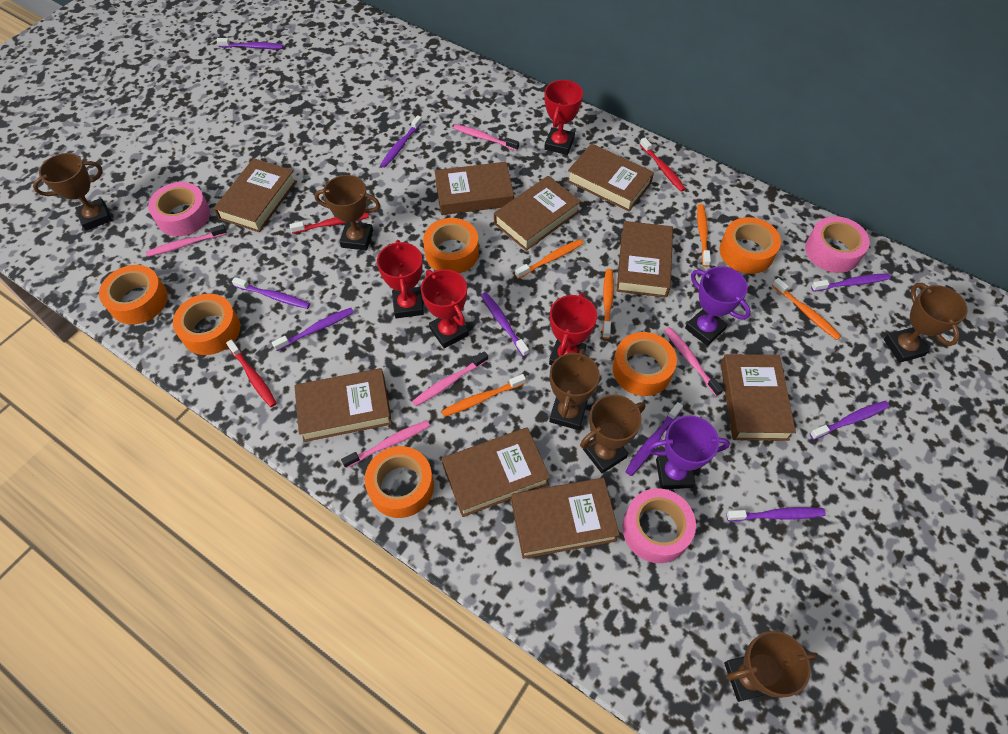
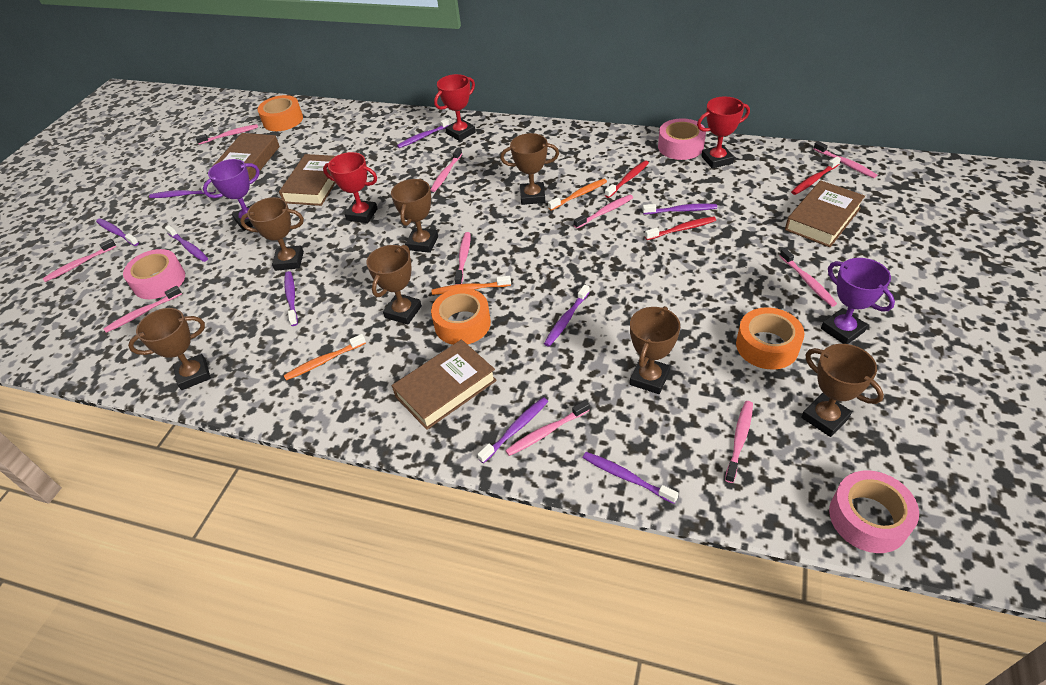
brown book: [214,158,297,232] [294,368,392,442] [434,162,514,215] [442,427,550,517] [494,176,581,251] [511,478,620,559] [567,143,654,211] [617,221,673,298] [721,354,796,441] = 9 -> [213,133,280,181] [279,154,336,206] [392,339,497,430] [785,180,865,247] = 4
brown trophy: [33,153,112,230] [315,175,380,251] [549,349,600,430] [580,395,646,474] [724,631,818,702] [884,283,968,363] = 6 -> [128,308,211,390] [240,197,304,271] [366,245,422,325] [391,179,438,253] [500,133,559,205] [630,306,680,394] [801,344,884,437] = 7
orange tape: [99,265,168,325] [173,294,240,355] [365,446,434,518] [423,218,479,273] [612,332,677,396] [719,217,781,274] = 6 -> [258,95,303,131] [431,288,491,345] [736,307,805,370] = 3
orange toothbrush: [441,374,526,417] [515,239,584,279] [602,269,614,339] [697,204,711,267] [772,278,841,340] = 5 -> [284,334,366,380] [432,276,511,295] [548,179,607,211] = 3
pink toothbrush: [146,225,227,257] [341,420,430,468] [412,351,488,406] [453,124,519,151] [665,327,724,396] = 5 -> [42,239,117,282] [103,286,182,333] [195,124,258,144] [431,148,462,192] [455,232,471,285] [505,400,589,456] [574,195,633,228] [725,401,753,483] [779,248,837,307] [813,141,877,178] = 10
red trophy: [377,240,424,318] [421,269,469,348] [544,80,583,155] [549,293,597,365] = 4 -> [323,152,378,223] [434,74,476,141] [697,96,750,169] = 3

